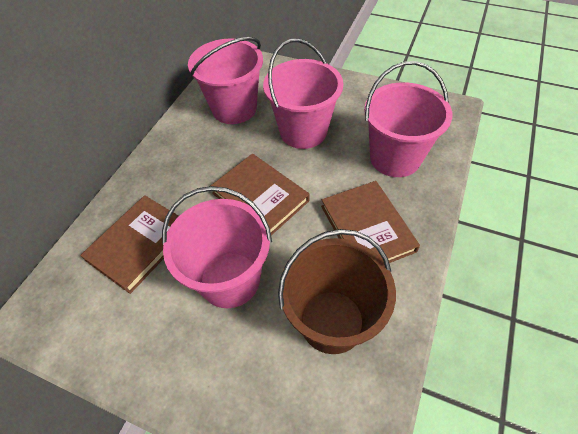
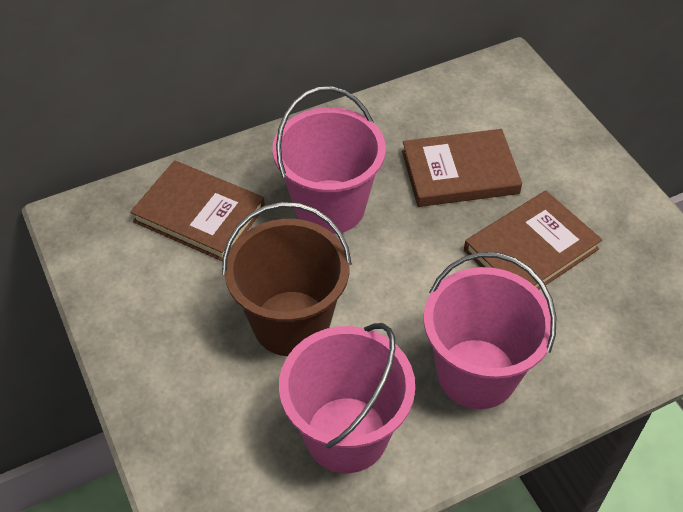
pink bucket: [162,186,272,308] [188,37,263,124] [263,38,343,149] [364,61,452,177] = 4 -> [272,86,386,234] [279,323,415,473] [424,252,556,409] = 3

